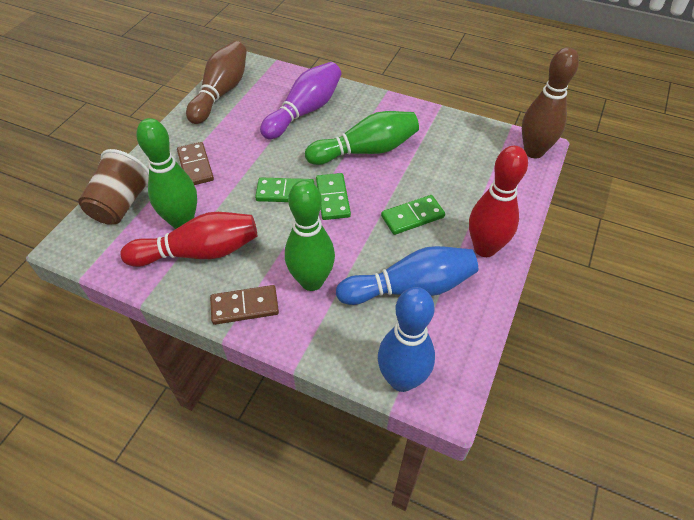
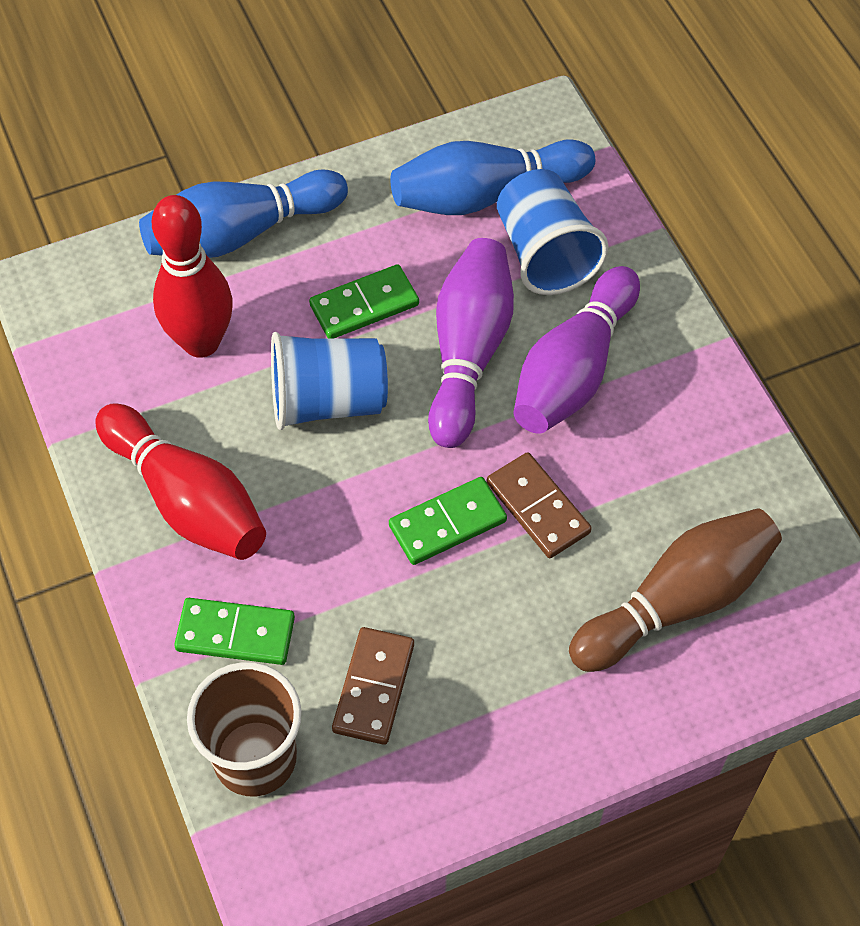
blue cup: none = 0 -> [271,332,388,430] [497,169,608,295] = 2
brown bowling pin: [186,41,247,124] [522,47,579,158] = 2 -> [569,508,782,672] = 1
green bowling pin: [136,118,197,229] [285,180,335,291] [305,111,419,165] = 3 -> none = 0
purple bowling pin: [260,62,341,139] = 1 -> [428,238,514,448] [513,266,640,434] = 2

